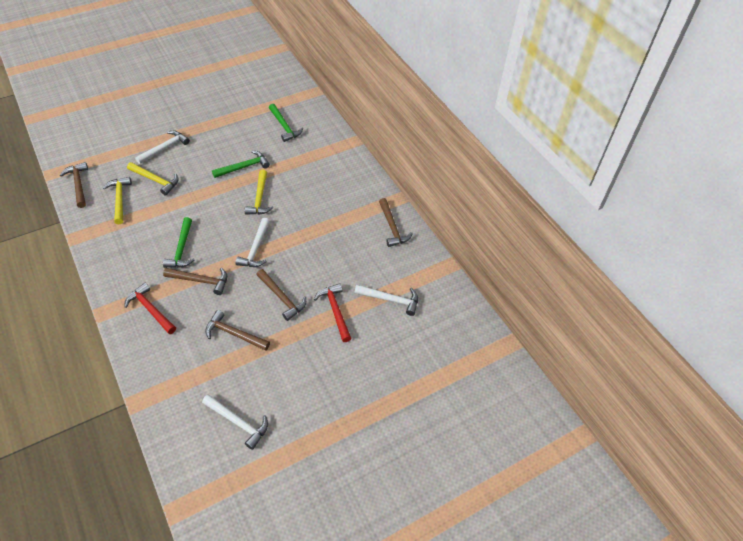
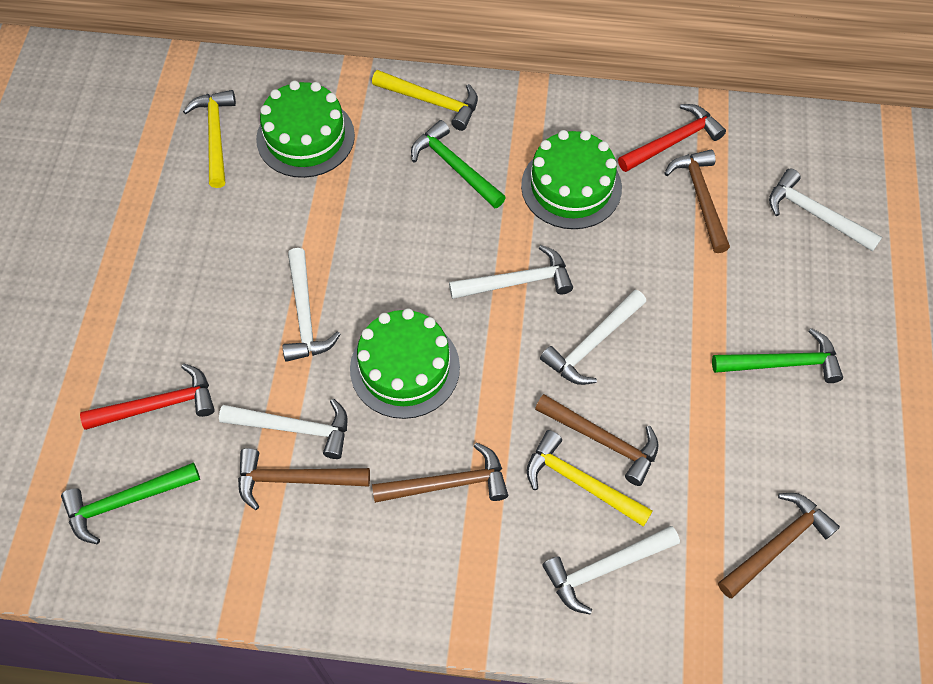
green cake: none = 0 -> [256,81,355,178] [350,308,460,419] [521,130,622,229] = 3
white hammer: [135,131,190,164] [202,394,268,450] [236,218,270,267] [354,285,418,316] = 4 -> [219,399,347,459] [283,248,341,362] [449,245,573,299] [540,290,646,385] [542,526,680,615] [769,169,882,252] = 6

